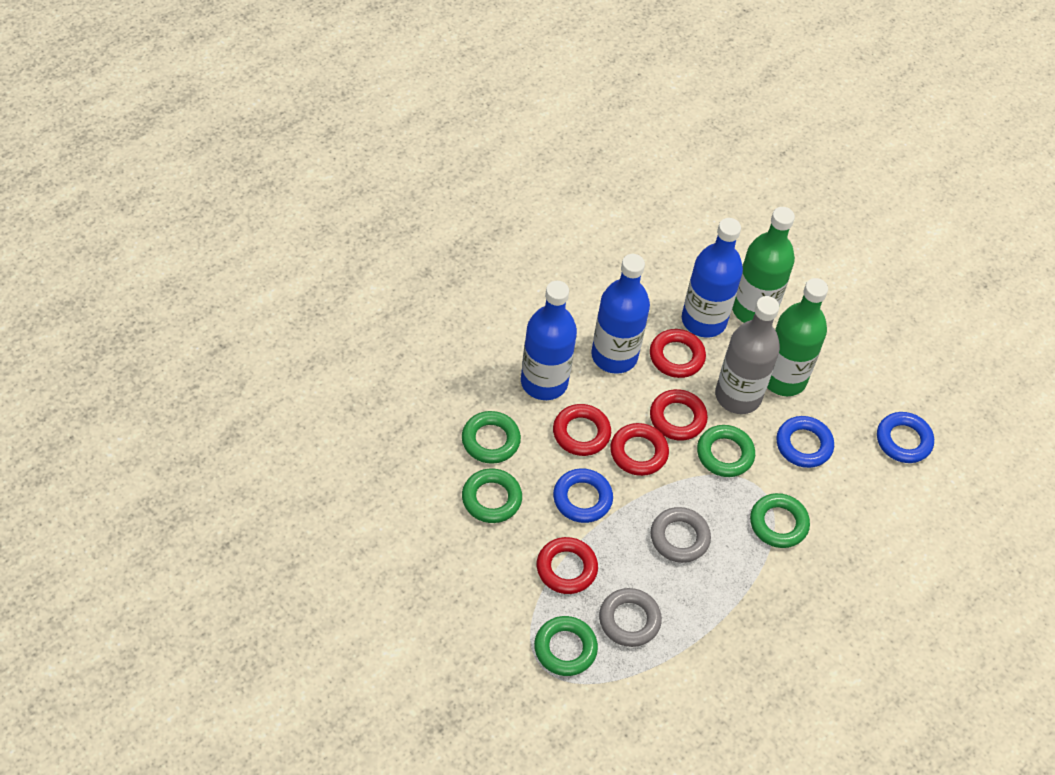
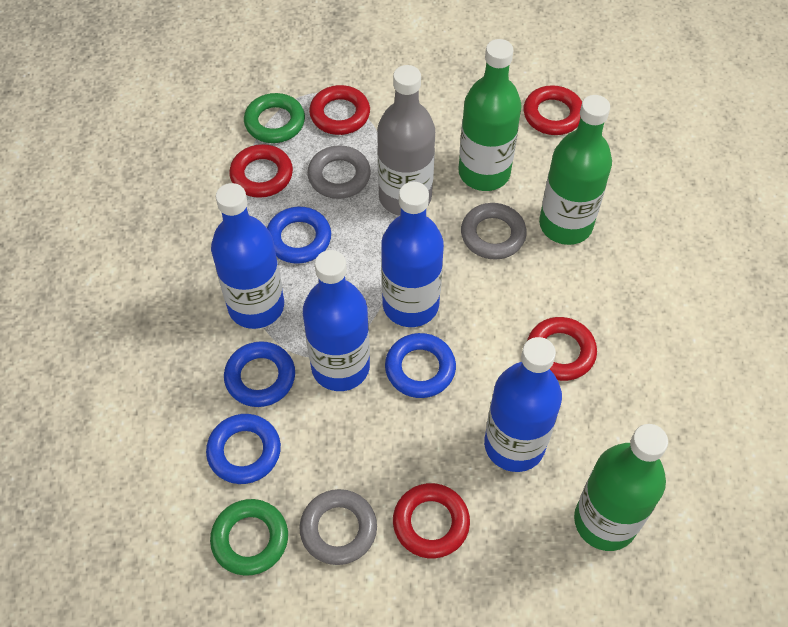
blue bottle: [521,281,577,400] [591,254,650,374] [682,218,743,338] = 3 -> [211,183,284,329] [303,250,370,391] [381,182,444,327] [484,337,562,472] = 4
blue ring: [553,468,613,523] [776,416,834,468] [877,412,934,463] = 3 -> [206,414,281,484] [224,341,295,407] [267,207,331,264] [385,333,456,398] = 4
green bottle: [732,207,795,323] [767,278,828,396] = 2 -> [458,39,522,191] [539,95,612,245] [574,424,668,551] = 3
green ring: [462,411,521,464] [462,468,522,523] [534,616,598,676] [697,425,755,477] [750,493,810,548] = 5 -> [210,499,288,576] [244,93,305,143] = 2
grey ring: [599,588,662,647] [650,507,711,563] = 2 -> [300,489,377,565] [307,145,371,199] [461,203,527,259] = 3

